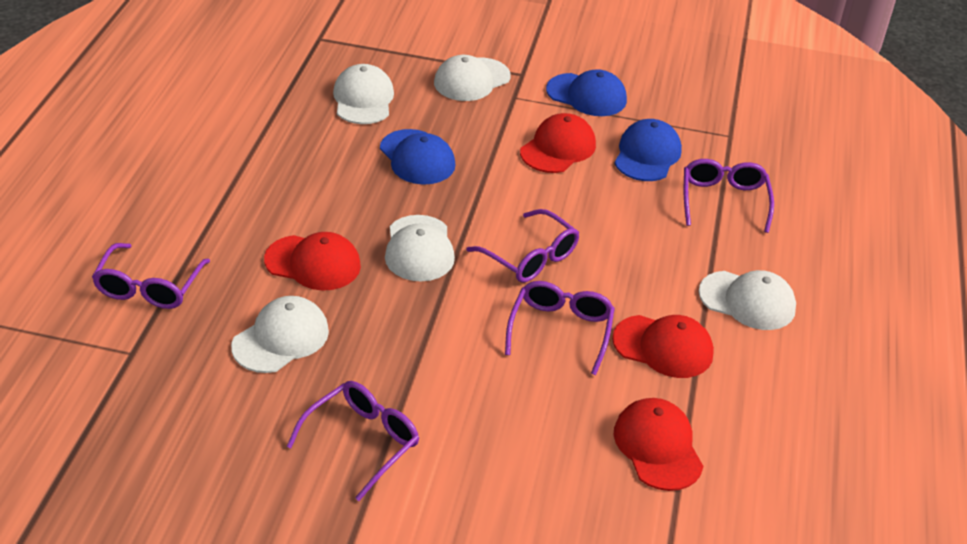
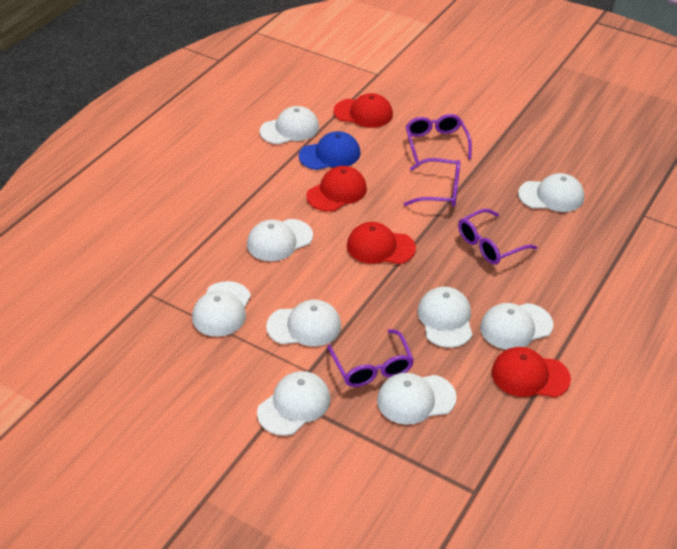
blue cap: [380,129,455,185] [546,69,627,116] [614,119,682,181] = 3 -> [299,131,361,170] = 1
purple glasses: [92,243,210,309] [286,381,419,501] [466,209,579,283] [505,281,615,375] [684,159,774,233] = 5 -> [327,329,414,387] [404,158,460,207] [405,114,472,163] [458,209,537,264] = 4
white cap: [231,296,329,373] [333,64,394,124] [385,215,455,282] [434,55,511,101] [698,270,796,330] = 5 -> [192,281,251,337] [247,219,313,261] [257,371,331,436] [260,106,319,144] [266,300,341,346] [377,373,457,425] [418,287,472,348] [480,303,553,350] [518,173,584,212] = 9

